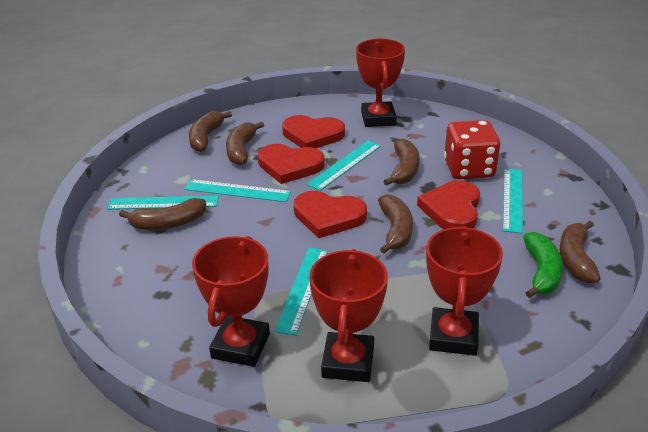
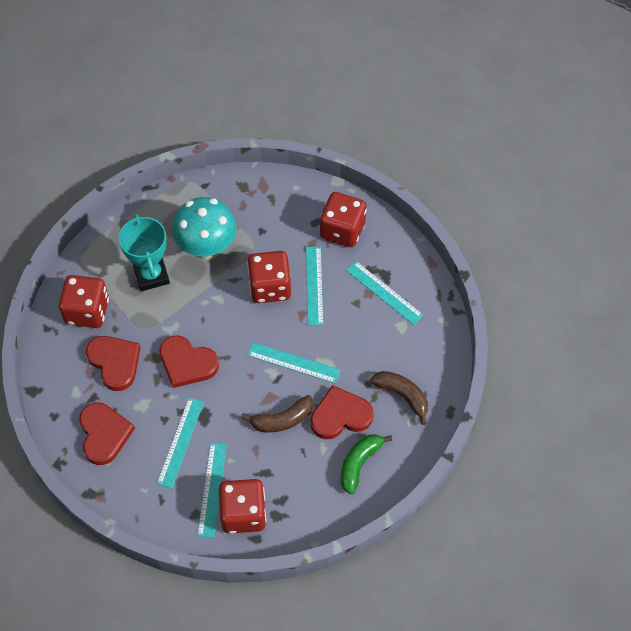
brown banana: [119,198,206,230] [189,111,232,152] [226,121,264,165] [378,194,413,254] [383,139,420,186] [559,221,601,284] = 6 -> [241,395,313,432] [370,371,428,425] = 2
red dice: [444,120,500,179] = 1 -> [59,275,109,328] [219,479,266,534] [247,251,291,303] [320,192,367,247] = 4
red trophy: [192,236,270,367] [309,249,388,382] [356,39,405,127] [426,226,503,356] = 4 -> none = 0
turquoise mushroom: none = 0 -> [172,197,237,260] = 1
turquoise trophy: none = 0 -> [118,213,170,291] = 1

